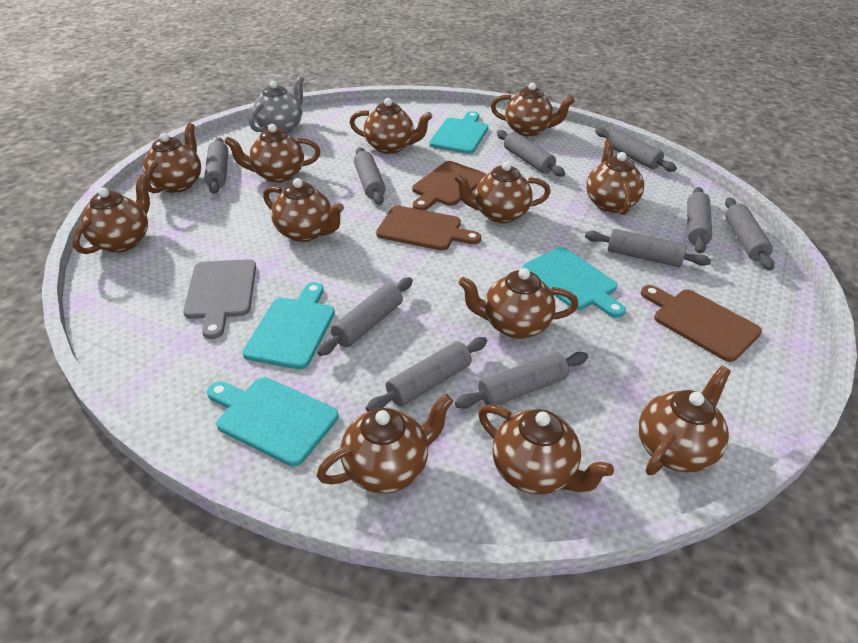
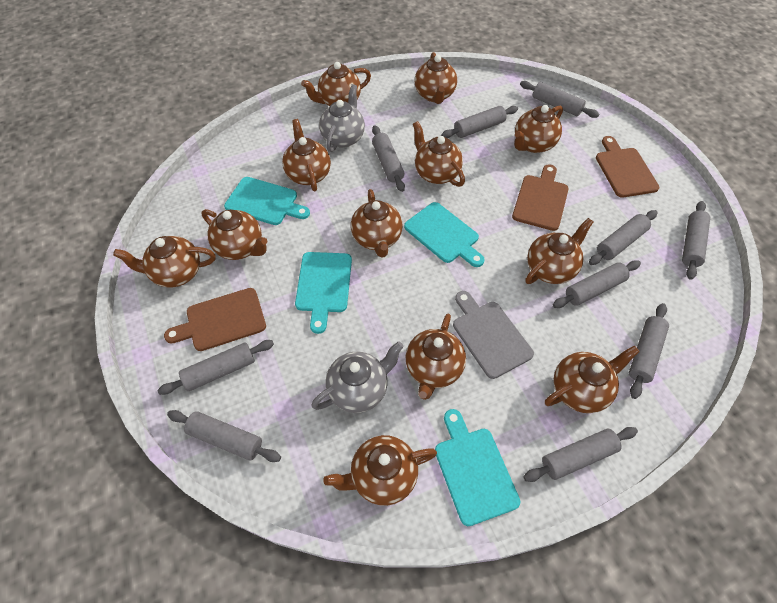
grey teapot: [249,76,304,134] = 1 -> [311,341,404,413] [319,84,365,152] = 2

